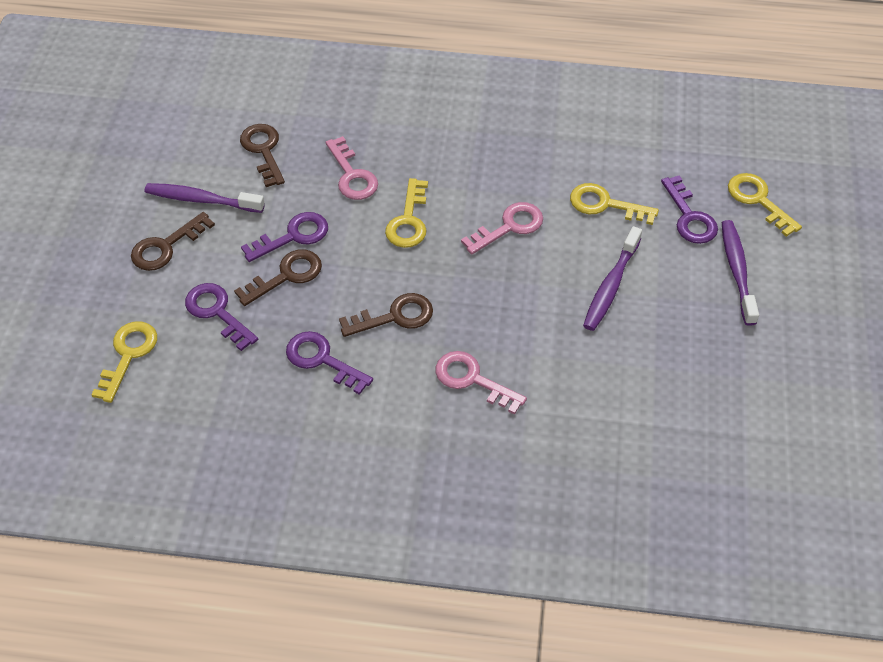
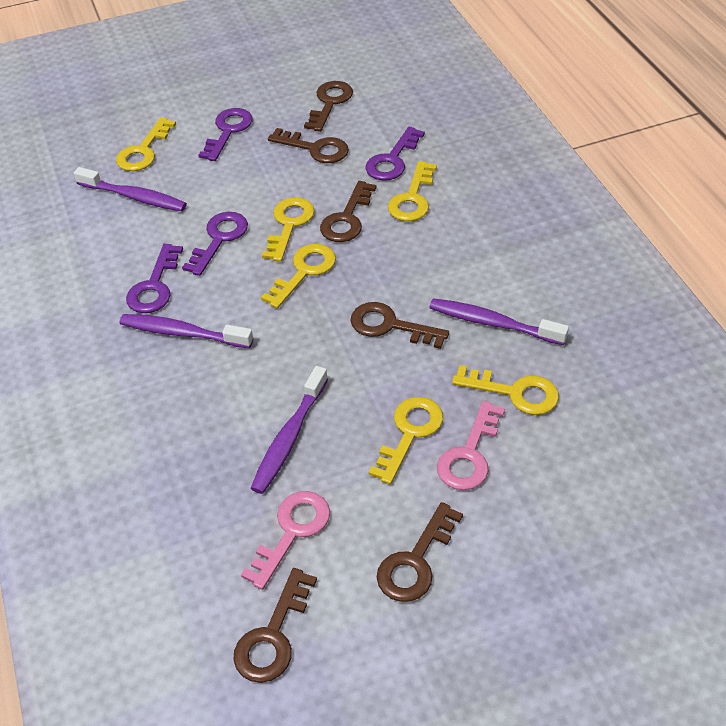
brown key: [131,212,215,271] [234,250,322,306] [240,124,285,187] [339,293,433,337] = 4 -> [233,568,317,683] [268,128,349,163] [304,81,353,132] [320,181,377,242] [350,302,449,349] [377,502,463,602] = 6
pink key: [325,136,378,200] [436,351,527,415] [461,202,543,255] = 3 -> [241,491,330,590] [437,401,505,490] = 2
purple toothbrush: [144,183,265,213] [583,226,642,331] [722,220,759,326] = 3 -> [74,167,187,211] [119,314,253,348] [250,366,328,494] [429,298,569,345] = 4
yellow key: [91,321,157,403] [385,178,428,248] [570,183,659,225] [728,173,802,237] = 4 -> [116,118,176,171] [261,244,336,309] [262,197,315,262] [369,397,443,484] [388,161,437,221] [452,365,559,415] = 6

